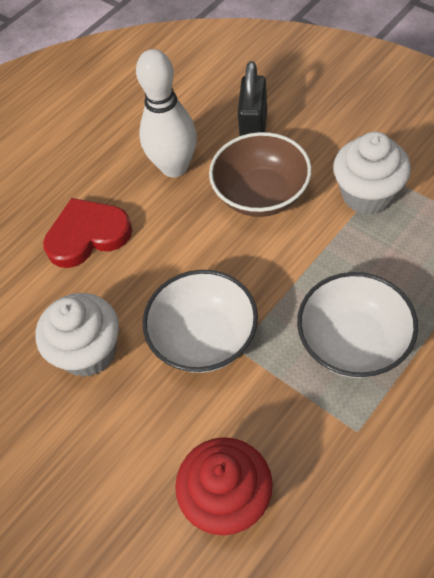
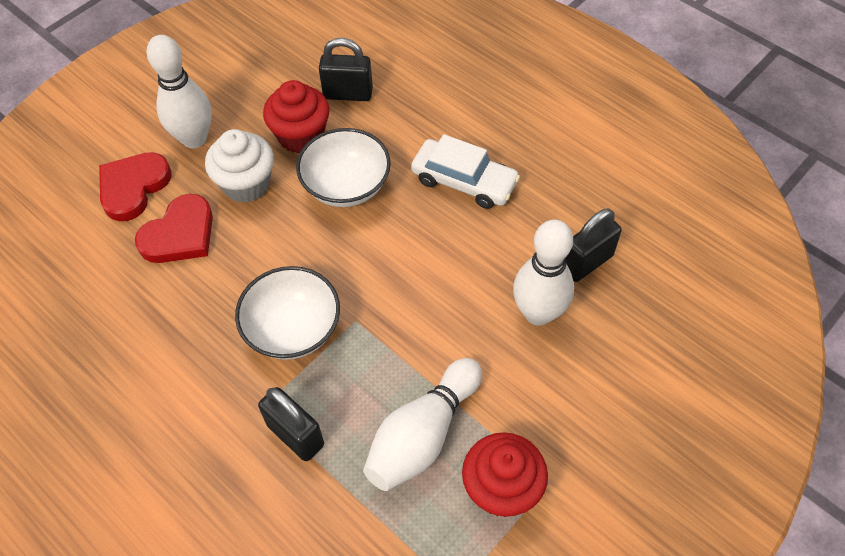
black padlock: [238,61,267,136] = 1 -> [258,387,324,461] [319,38,373,101] [566,209,622,282] = 3
brown bowl: [209,132,312,217] = 1 -> none = 0
red cupcake: [175,437,273,535] = 1 -> [263,80,330,153] [462,432,548,517] = 2
red heart: [43,198,132,268] = 1 -> [99,152,172,221] [135,194,213,263] = 2
white bowling pin: [136,49,197,177] = 1 -> [146,35,212,148] [363,358,482,491] [513,219,574,326] = 3
white car: none = 0 -> [411,134,520,209] = 1
white cupcake: [35,293,119,377] [333,132,411,215] = 2 -> [205,129,274,203] = 1

